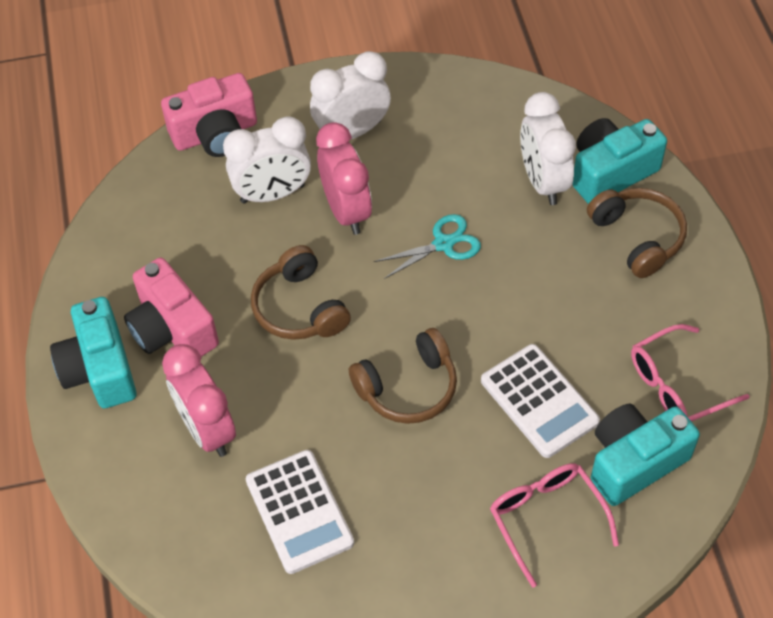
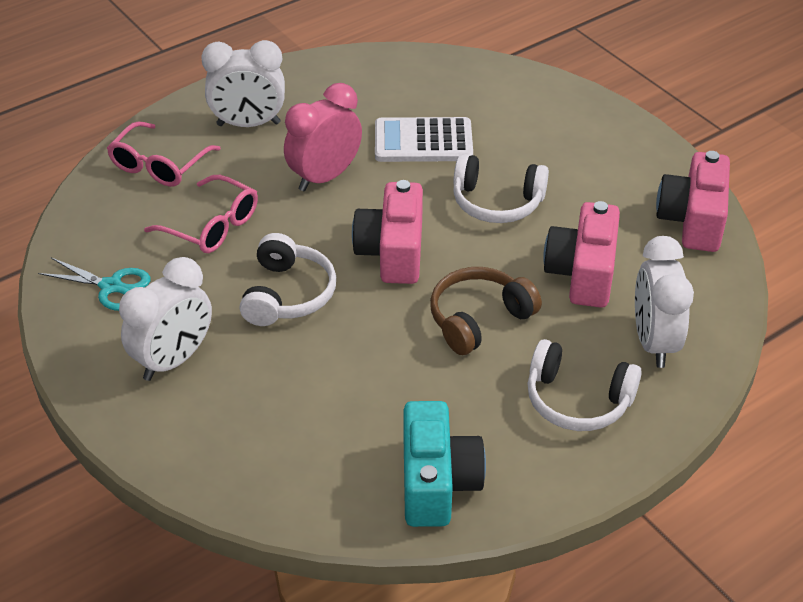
brown headphones: [251,245,351,340] [349,328,457,424] [587,188,687,278] = 3 -> [430,267,542,355] = 1
pink camera: [124,258,219,357] [161,73,257,157] = 2 -> [352,180,423,284] [543,201,620,308] [656,151,730,252] = 3
pink clock: [162,344,236,457] [316,122,372,235] = 2 -> [284,83,362,192] = 1
turquoise camera: [50,297,137,408] [572,118,667,204] [591,403,700,506] = 3 -> [404,401,486,527] = 1
white calculator: [246,450,354,574] [481,344,600,458] = 2 -> [375,117,473,162] = 1
white headphones: none = 0 -> [239,233,336,326] [453,154,549,223] [527,339,642,431] = 3

